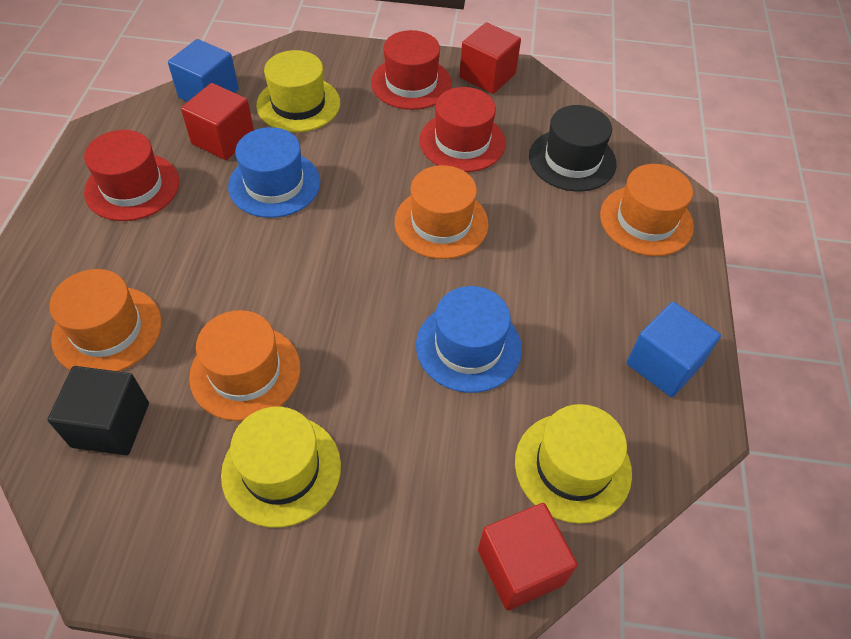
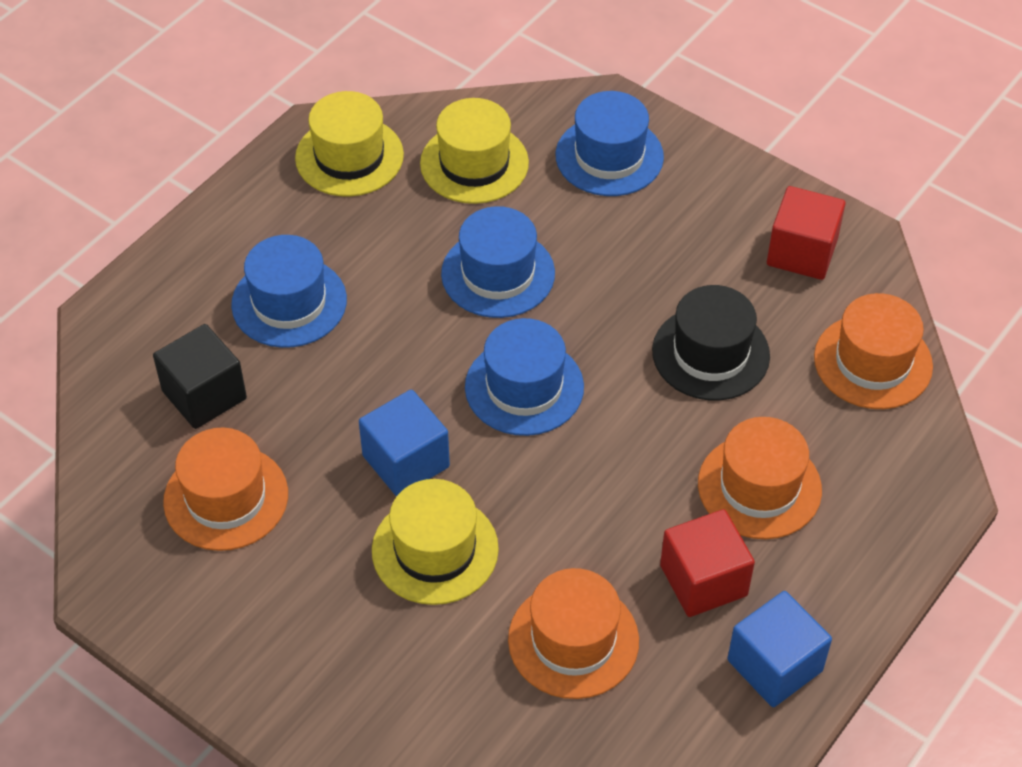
blue hat: [228,127,320,218] [416,286,522,393] = 2 -> [231,235,347,348] [441,206,555,318] [465,318,584,436] [556,91,664,196] = 4
red cube: [181,83,254,160] [459,22,521,94] [478,503,578,610] = 3 -> [660,509,755,617] [767,186,846,280] = 2
red hat: [84,130,179,221] [371,30,452,110] [419,87,506,172] = 3 -> none = 0

